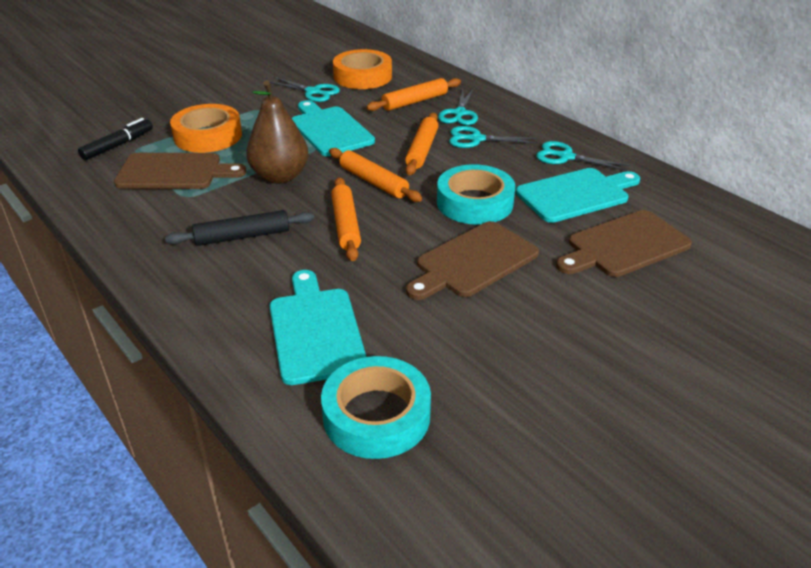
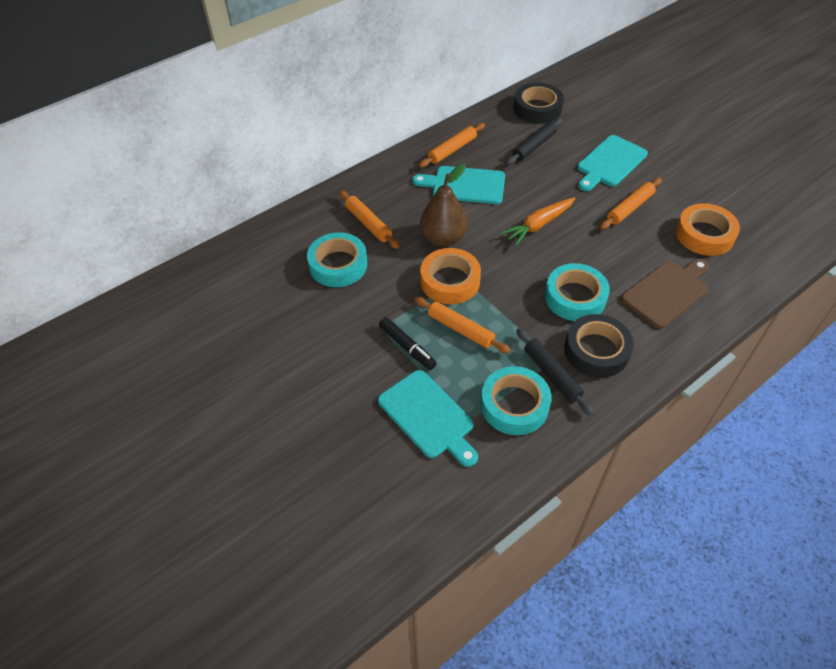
black rolling pin: [165,210,314,246] = 1 -> [506,118,563,165] [516,328,593,415] = 2
black tape: none = 0 -> [514,83,564,124] [564,314,634,378] = 2
brown cutting board: [114,153,246,189] [406,221,539,300] [556,210,692,277] = 3 -> [621,259,709,329] = 1
orange carrot: none = 0 -> [501,197,575,246] = 1
turquoise scissors: [270,77,340,102] [438,89,478,125] [449,126,537,148] [536,141,630,171] = 4 -> none = 0
turquoise tape: [321,356,431,459] [437,164,515,225] = 2 -> [307,232,367,287] [481,366,551,435] [545,263,610,321] = 3

